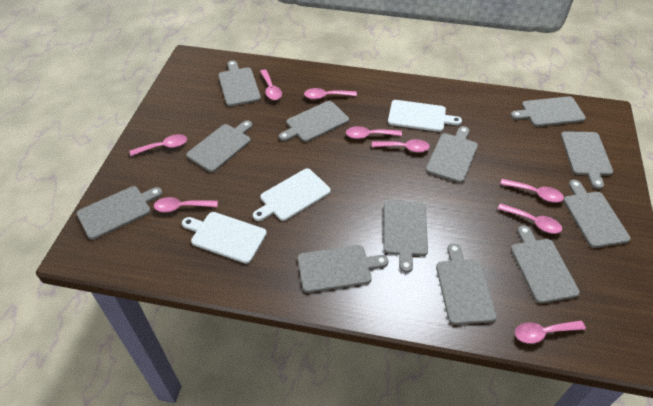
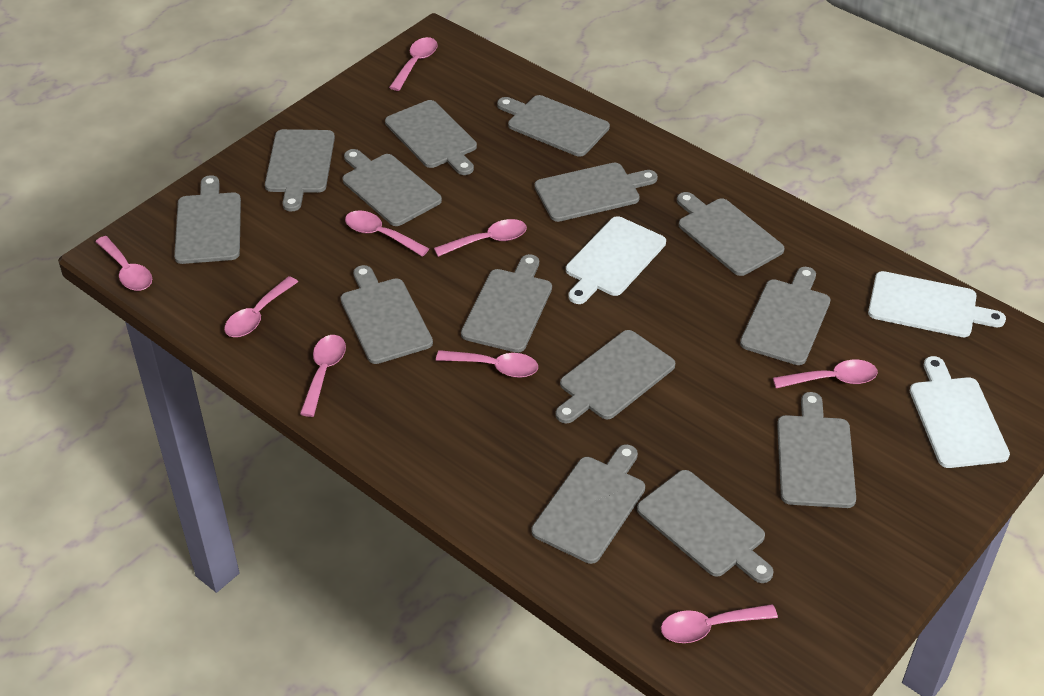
grey cutting board: [76,186,162,240] [186,121,253,172] [218,60,261,106] [279,101,349,142] [298,245,388,293] [384,201,428,273] [426,126,478,183] [436,243,497,325] [511,96,586,127] [511,225,580,304] [561,131,613,189] [563,180,631,248] = 12 -> [174,175,241,264] [265,129,335,212] [340,265,433,364] [342,149,442,226] [385,100,477,175] [461,254,552,353] [497,95,610,157] [531,444,645,564] [534,163,658,222] [555,330,675,423] [637,470,774,583] [677,192,785,276] [740,267,831,365] [777,392,856,508] = 14

